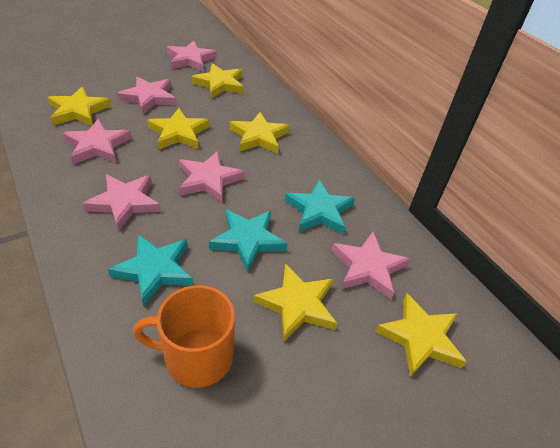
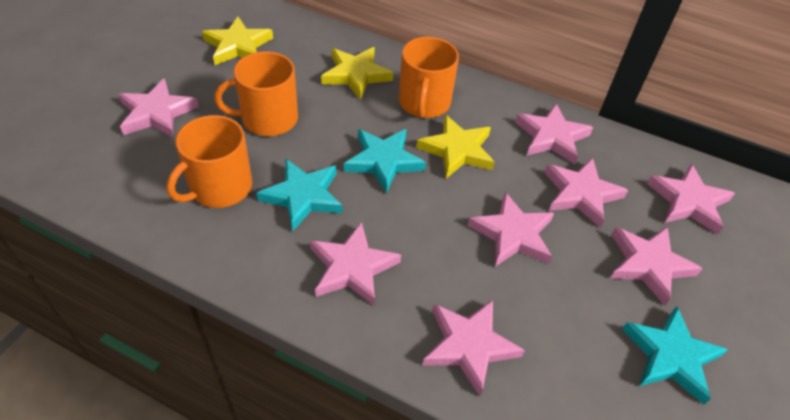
orange mug: [133,285,235,388] = 1 -> [167,115,252,208] [214,51,298,136] [399,37,459,118] = 3
pink star: [63,119,132,164] [83,174,161,230] [117,76,176,114] [167,41,217,71] [179,151,245,203] [332,232,410,299] = 6 -> [119,78,199,137] [310,222,401,306] [422,300,525,396] [468,192,554,267] [515,103,593,164] [544,158,628,227] [610,226,703,306] [647,164,735,234] = 8
yellow star: [48,87,111,126] [147,108,210,149] [191,63,244,99] [230,112,290,154] [253,263,337,341] [375,293,467,377] = 6 -> [202,17,273,65] [321,47,394,100] [417,115,495,179] = 3

